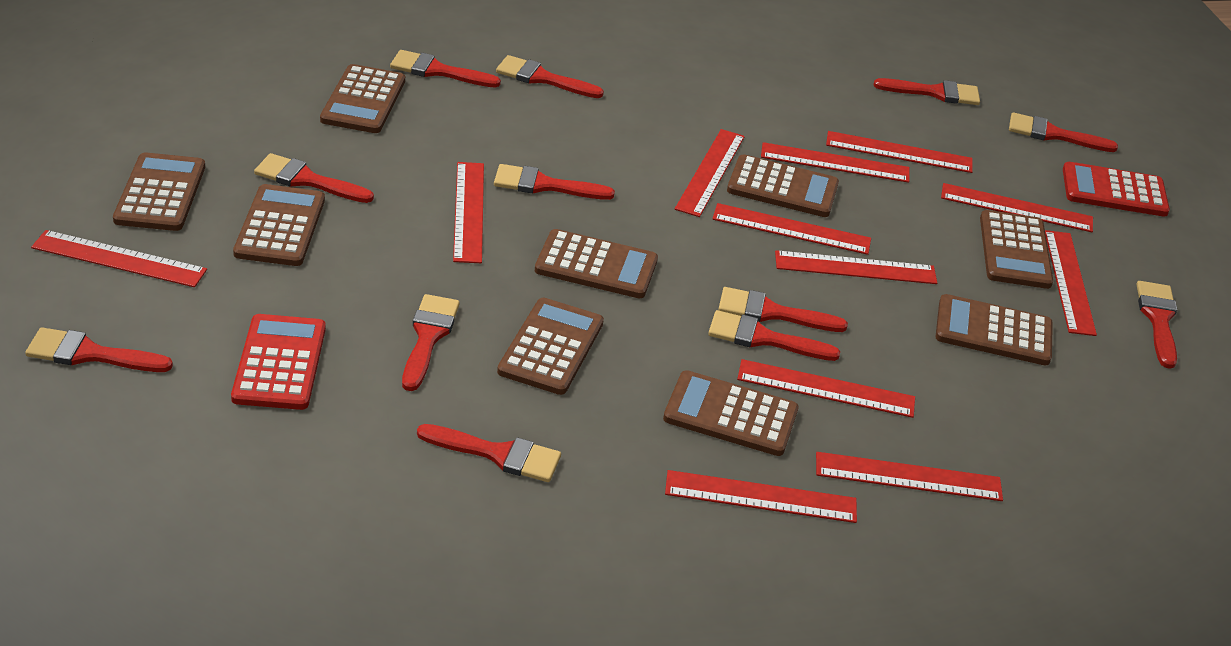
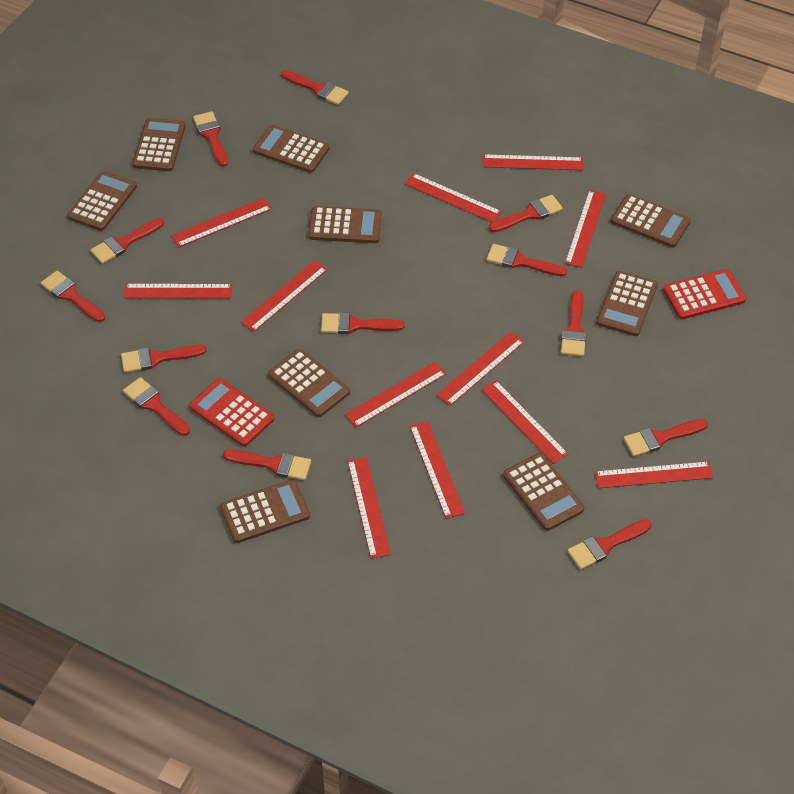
red brush: [25,327,173,372] [254,153,374,203] [390,50,501,88] [402,294,460,391] [417,424,561,482] [494,164,615,200] [496,55,604,98] [708,310,840,361] [718,287,848,332] [874,78,980,105] [1009,112,1118,152] [1137,281,1177,369] = 12 -> [41,271,105,322] [91,218,164,264] [121,345,207,373] [123,377,190,436] [193,111,228,167] [223,449,311,480] [281,70,349,105] [321,312,404,334] [486,244,567,276] [489,195,563,232] [561,290,587,356] [567,519,652,570] [623,419,708,456] = 13

